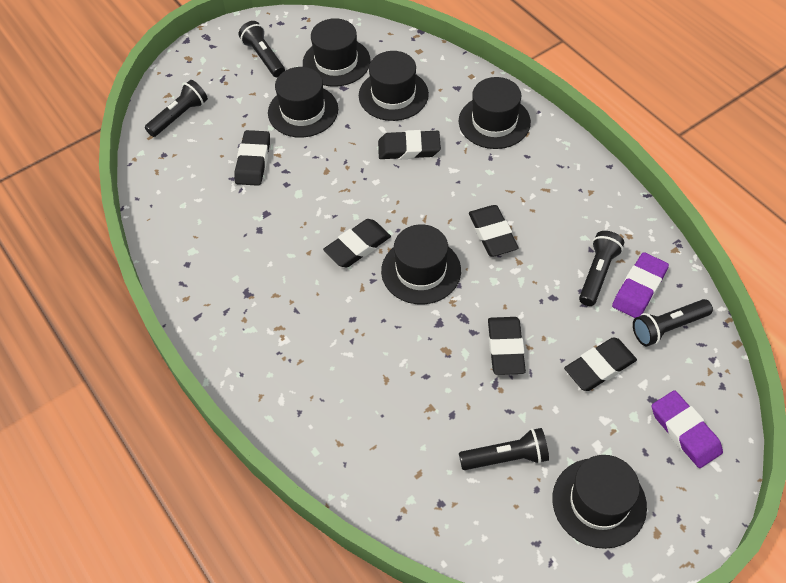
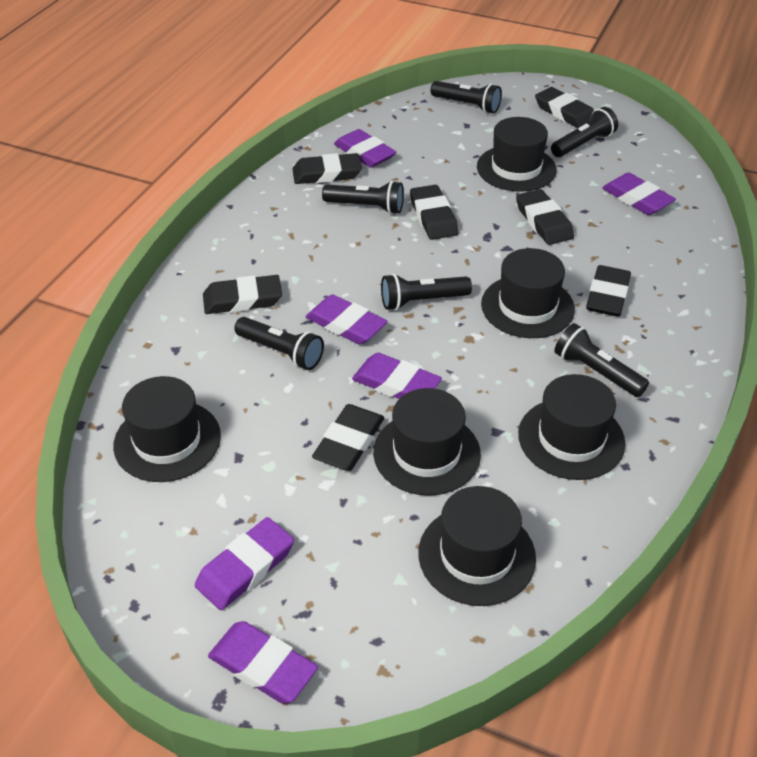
black eraser: [234,130,270,186] [323,219,391,268] [378,130,441,160] [469,205,519,256] [488,317,526,375] [564,337,637,391] = 6 -> [203,275,282,314] [292,153,362,184] [312,404,384,471] [410,185,458,240] [516,189,574,245] [535,87,594,128] [586,265,631,317] = 7
black flashlight: [145,80,208,137] [239,21,285,78] [459,428,549,470] [579,231,624,306] [633,299,713,346] = 5 -> [234,317,324,370] [322,181,404,214] [381,274,472,310] [431,81,502,114] [551,107,618,157] [554,323,649,397] = 6
purple eraser: [612,252,669,318] [652,390,723,468] = 2 -> [195,517,294,610] [208,621,318,704] [305,294,387,345] [334,129,397,168] [352,353,442,399] [602,173,676,215] = 6

